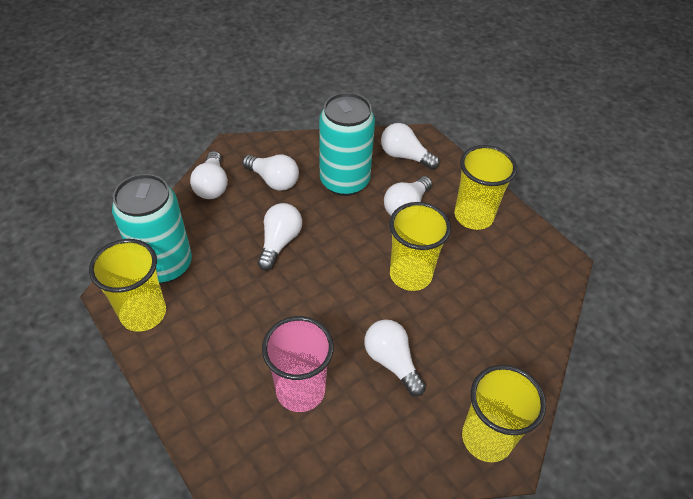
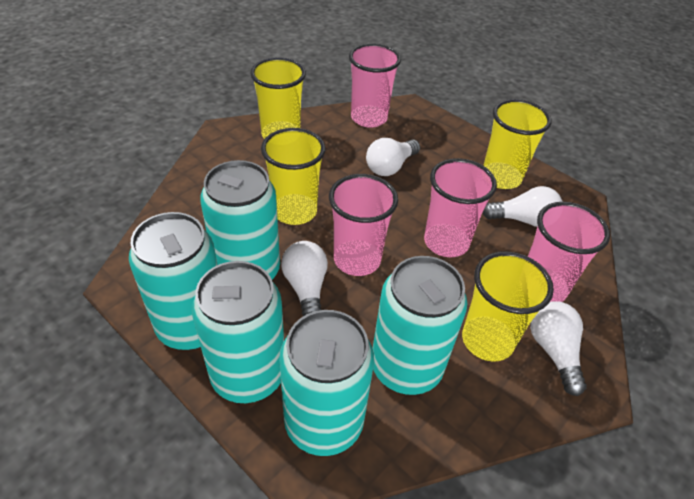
pink cup: [262,316,334,412] = 1 -> [329,174,398,276] [349,43,401,128] [424,158,497,257] [528,202,610,302] = 4
turquoise can: [112,174,192,283] [319,92,375,196] = 2 -> [129,212,218,350] [192,261,284,403] [200,160,280,280] [279,310,374,456] [373,256,467,395] = 5
white light bulb: [190,151,228,199] [242,155,299,191] [258,203,302,271] [364,320,426,396] [381,123,440,170] [384,176,432,215] = 6 -> [281,241,328,316] [366,138,420,176] [483,186,563,227] [530,301,587,396] = 4

